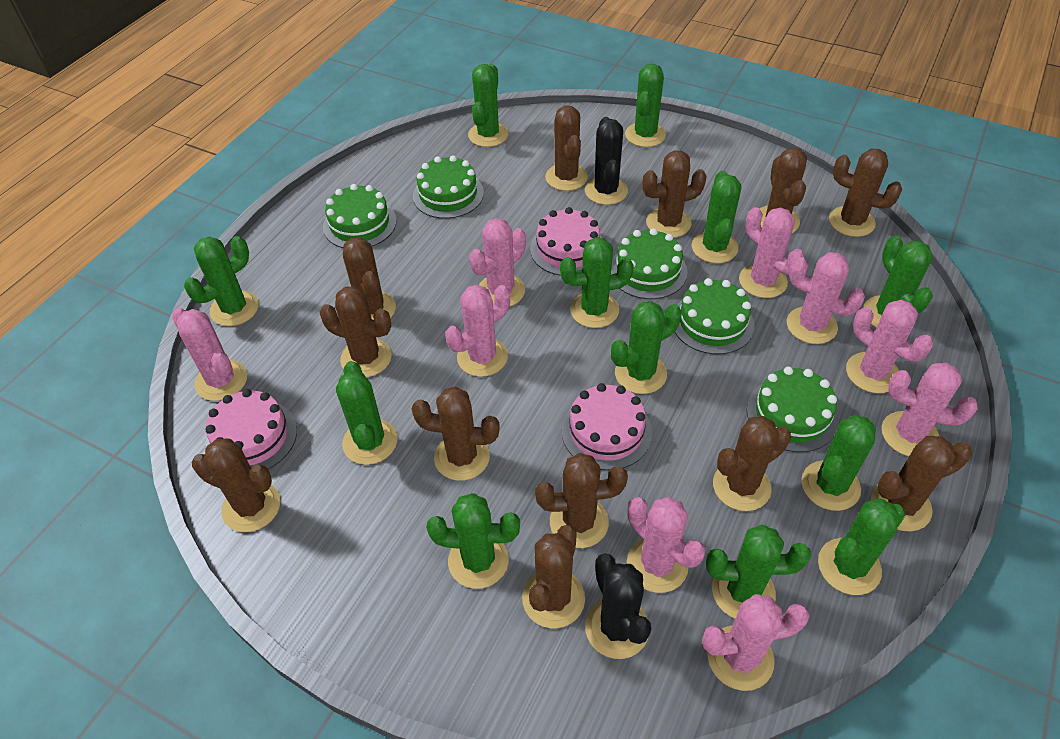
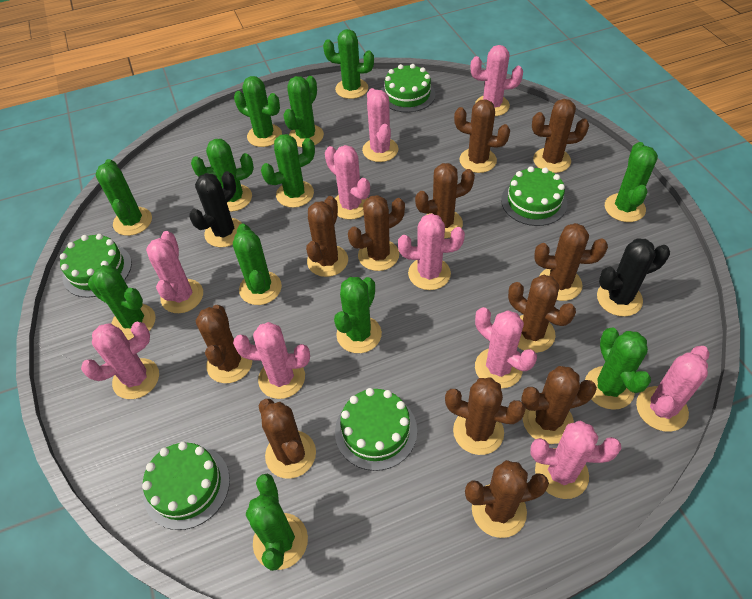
pink cactus: [172,308,247,401] [445,285,510,377] [469,218,526,306] [627,497,705,593] [702,594,810,691] [739,207,805,298] [787,252,865,344] [846,300,933,393] [882,363,978,456] = 9 -> [81,322,159,399] [146,231,203,313] [233,322,310,399] [325,145,370,220] [362,88,399,162] [398,213,465,290] [471,45,523,116] [475,307,537,389] [530,421,621,499] [636,346,710,432] = 10
pink cake: [205,389,297,469] [530,207,602,276] [562,383,652,470] = 3 -> none = 0

